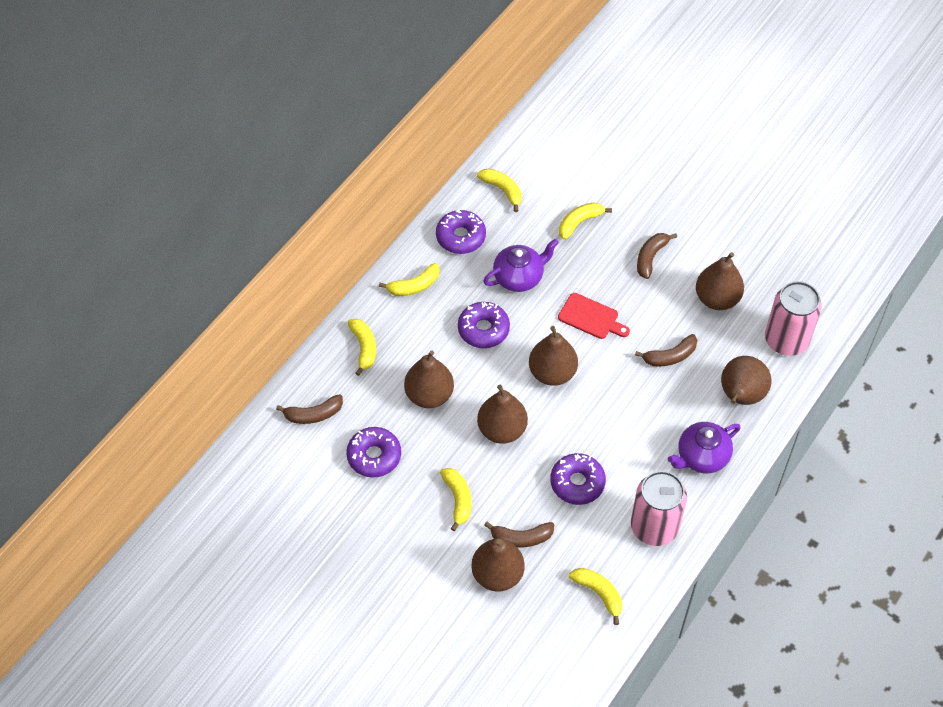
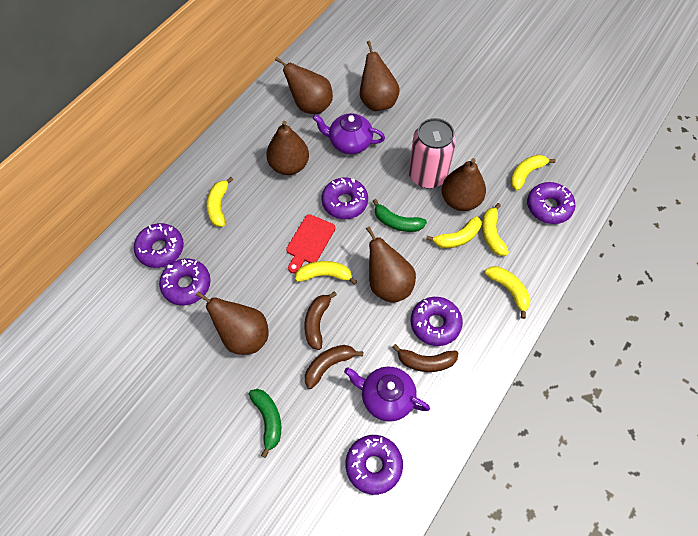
brown banana: [276,394,343,424] [484,522,554,547] [635,334,697,367] [637,233,677,279] = 4 -> [304,291,337,350] [305,345,364,389] [392,344,458,372] = 3
green banana: none = 0 -> [249,389,281,458] [373,199,427,232] = 2
pink can: [631,471,687,546] [765,281,822,356] = 2 -> [409,118,456,188] = 1
purple donut: [346,427,401,478] [436,209,486,254] [458,302,510,348] [550,453,606,505] = 4 -> [134,223,184,268] [159,259,211,305] [322,178,368,219] [346,435,403,495] [411,297,463,346] [527,182,575,224] = 6

